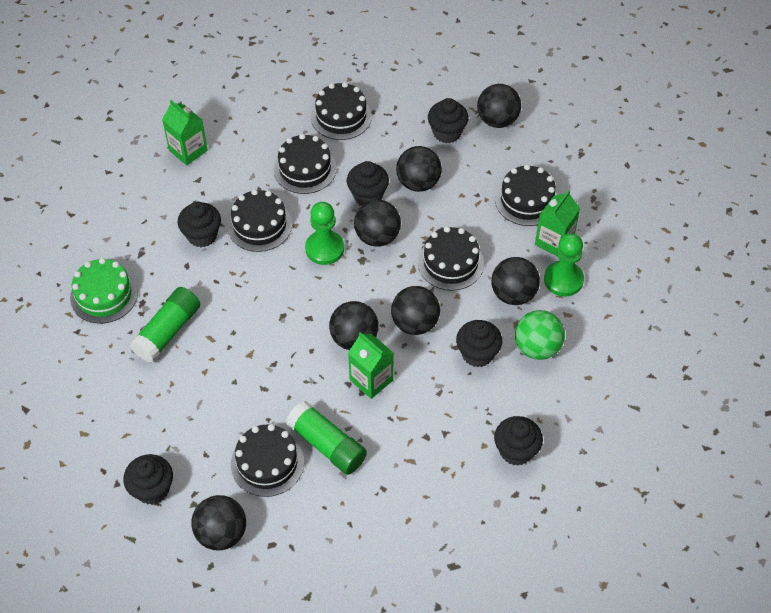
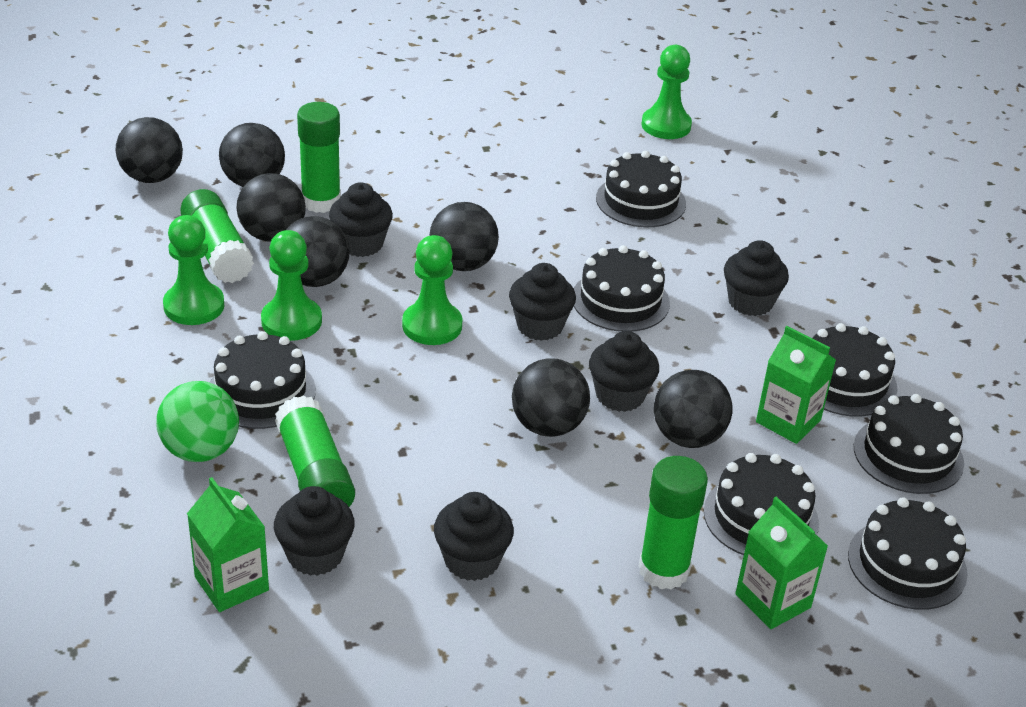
black cake: [227,189,292,252] [231,424,304,497] [274,134,337,194] [311,82,372,140] [418,226,484,291] [495,164,558,226] = 6 -> [210,331,316,429] [574,245,670,332] [596,151,686,227] [704,453,819,555] [812,323,897,417] [848,497,968,610] [854,394,964,494] = 7
green cake: [70,258,138,324] = 1 -> none = 0
green glue stick: [130,287,200,363] [286,401,367,475] = 2 -> [180,189,254,283] [275,395,355,507] [297,102,341,213] [639,456,708,590] = 4
green pawn: [305,202,344,265] [544,233,584,296] = 2 -> [163,215,224,325] [261,230,322,341] [402,235,463,345] [641,45,692,139] = 4

